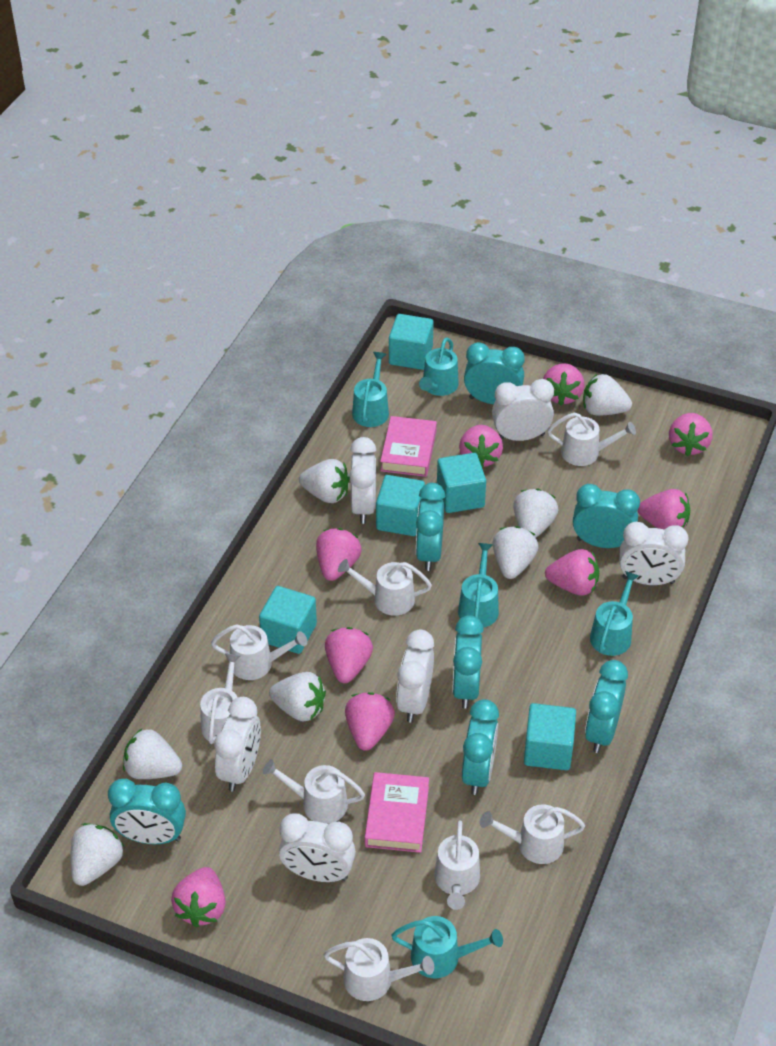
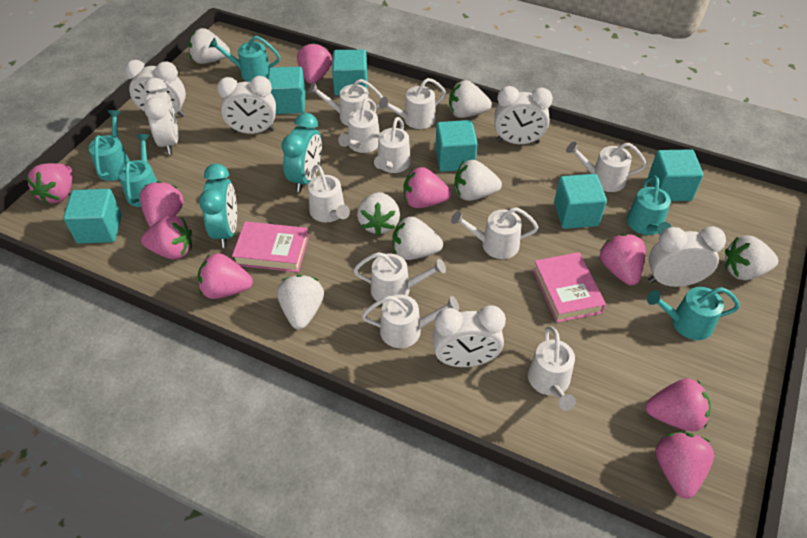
turquoise clock: [108,779,186,844] [416,483,445,571] [452,615,484,709] [462,699,499,795] [464,342,525,404] [573,484,640,548] [585,660,628,753] = 7 -> [199,164,237,248] [282,113,322,192] = 2
turquoise cube: [259,586,317,654] [376,475,425,536] [389,314,434,370] [437,453,486,513] [524,703,576,770] = 5 -> [63,189,122,244] [268,67,306,114] [332,50,367,96] [435,120,478,172] [554,174,607,229] [648,149,703,201] = 6
white watering can: [200,654,240,744] [211,624,307,680] [263,759,365,824] [324,938,434,1001] [338,559,432,616] [434,820,480,910] [480,804,585,864] [547,412,636,466] = 8 -> [308,79,383,126] [308,165,350,222] [338,98,380,153] [353,252,446,304] [362,294,459,348] [374,117,411,173] [379,78,446,129] [451,207,539,259] [528,326,576,411] [566,142,647,192] = 10

